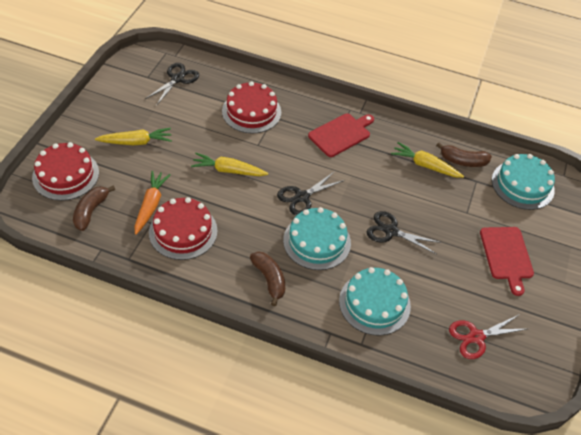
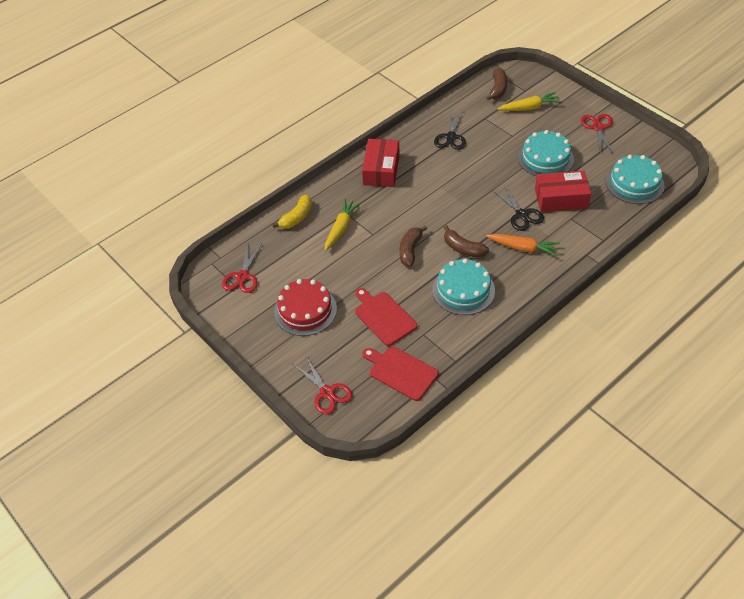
black scissors: [145,63,199,106] [277,171,345,215] [367,211,441,254] = 3 -> [434,111,466,150] [492,185,544,231] = 2
red box: none = 0 -> [362,139,400,187] [535,171,591,212] = 2
red cake: [32,142,99,201] [149,197,218,260] [222,81,281,133] = 3 -> [274,279,337,336] = 1
red scissors: [449,315,526,359] = 1 -> [222,243,262,293] [293,356,352,415] [581,114,613,153] = 3
yellow banana: none = 0 -> [272,195,312,229] = 1
yellow carrot: [95,128,172,145] [191,153,268,176] [391,142,464,178] = 3 -> [325,199,361,251] [498,92,561,111] = 2

